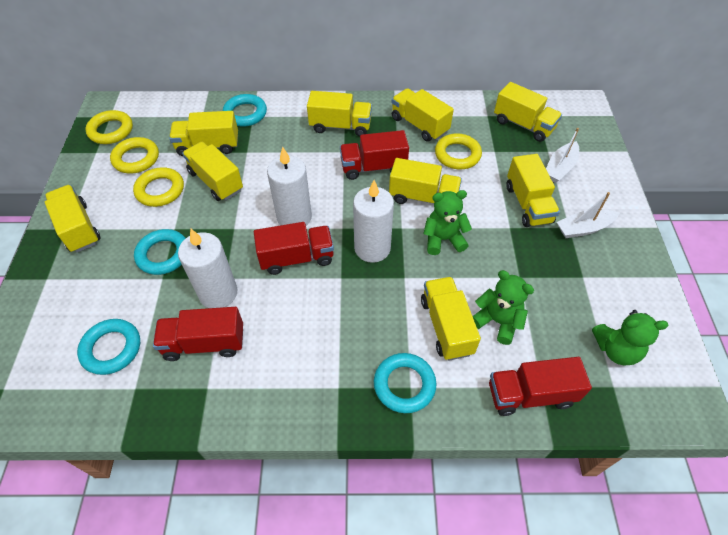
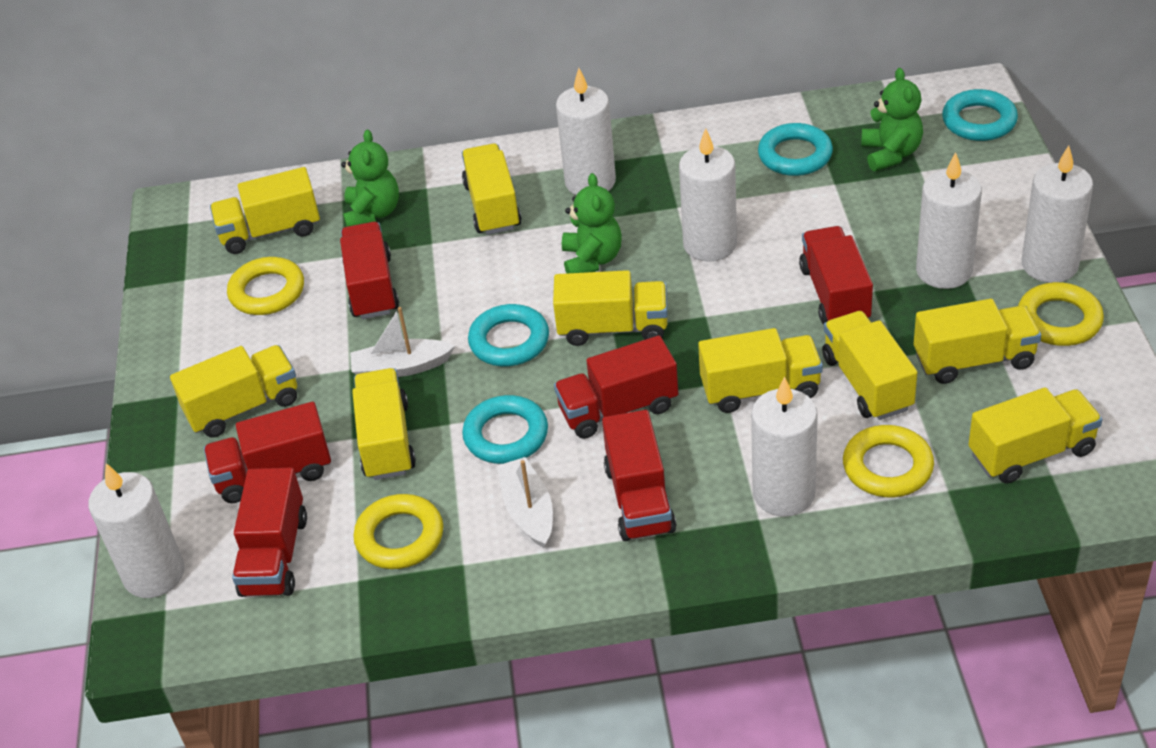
red truck: [153,307,243,361] [254,222,334,275] [340,130,409,180] [489,357,592,416] = 4 -> [204,402,331,503] [232,468,307,597] [340,222,399,319] [554,336,678,439] [602,410,676,541] [799,226,873,325] = 6
white candle: [178,229,238,308] [267,146,312,226] [353,180,394,263] = 3 -> [88,463,185,598] [556,68,616,195] [679,128,737,262] [751,376,818,517] [916,152,982,289] [1022,145,1093,283] = 6

